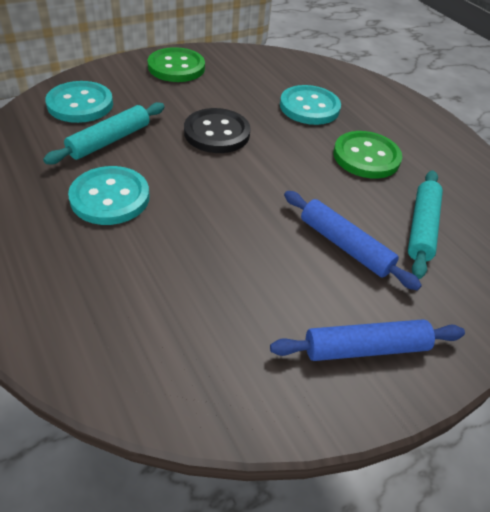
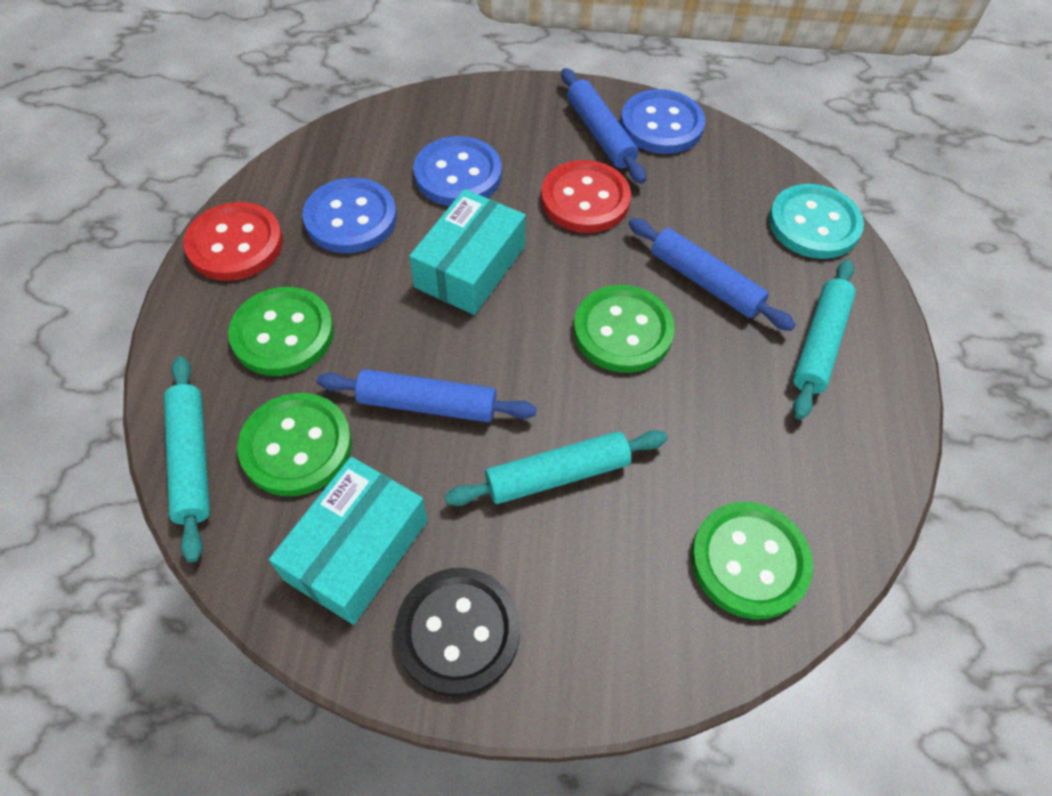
blue button: none = 0 -> [302,178,397,253] [413,136,502,206] [621,89,705,154] = 3
blue rolling pin: [270,319,465,361] [284,191,422,291] = 2 -> [317,369,537,422] [561,68,646,184] [628,218,796,331] = 3
green button: [147,47,205,82] [333,131,402,179] = 2 -> [228,287,334,376] [237,393,352,496] [574,285,675,373] [691,502,813,620] = 4
red button: none = 0 -> [183,202,283,281] [541,160,631,233] = 2
turquoise box: none = 0 -> [269,457,428,625] [409,189,526,315] = 2
turquoise button: [45,81,113,123] [68,166,150,225] [280,85,341,125] = 3 -> [769,184,864,259] = 1
turquoise rolling pin: [43,102,165,164] [408,170,443,279] = 2 -> [164,356,210,563] [445,430,667,506] [793,259,856,419] = 3

